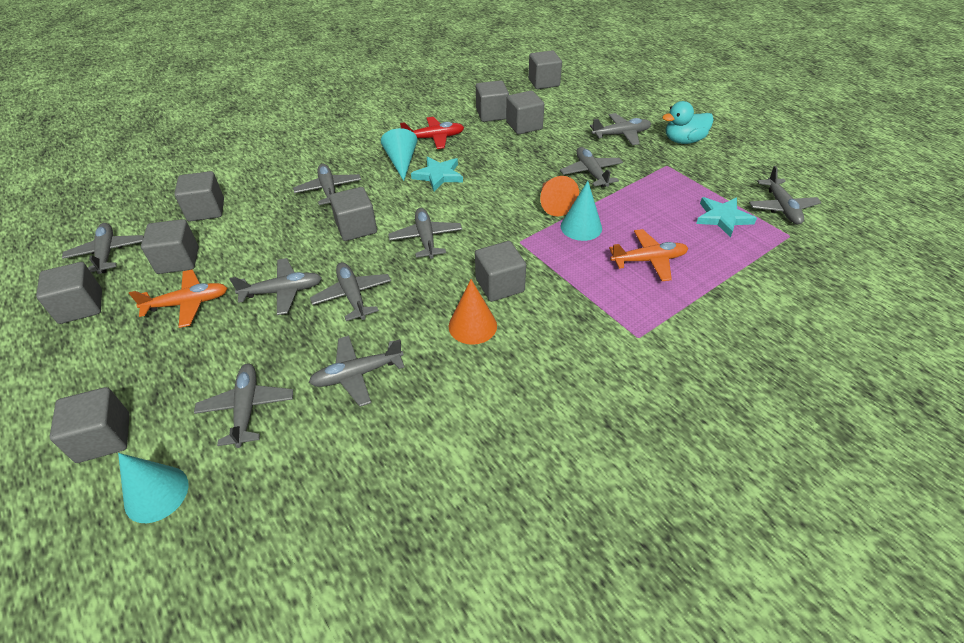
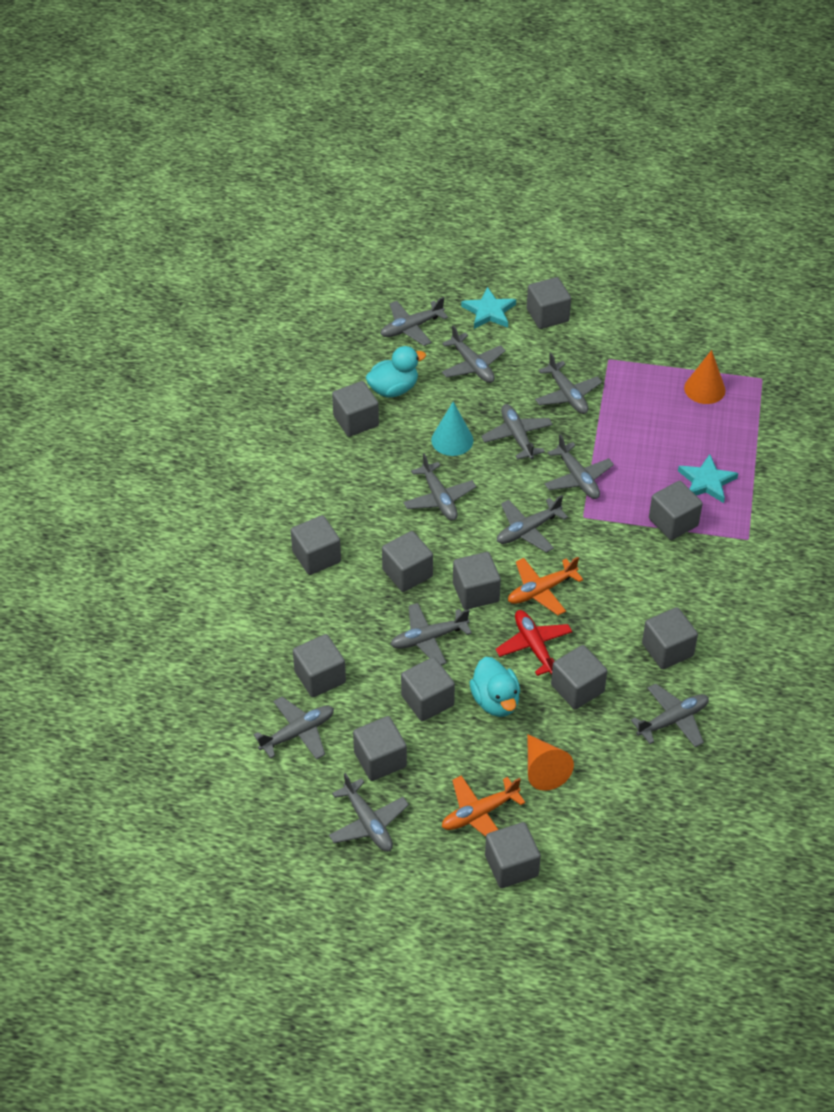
grey cube: [36,262,102,324] [49,387,129,463] [141,219,199,274] [174,171,224,221] [329,187,377,241] [475,241,526,302] [476,80,509,122] [506,91,544,134] [528,50,562,89] = 9 -> [291,515,341,575] [293,634,346,697] [332,381,379,437] [353,716,407,781] [382,531,433,592] [401,657,455,721] [453,552,501,610] [485,822,541,888] [527,277,571,329] [551,645,607,709] [642,607,698,669] [649,481,703,540] = 12
grey plane: [62,223,144,274] [194,363,293,448] [230,258,322,315] [293,164,361,205] [309,335,405,407] [310,262,391,321] [388,208,462,259] [560,147,623,188] [590,113,651,145] [749,166,821,225] = 10 -> [253,697,334,760] [329,773,409,852] [381,297,448,346] [390,603,472,665] [403,453,476,521] [442,325,506,383] [481,404,553,460] [497,495,568,553] [535,353,602,414] [545,434,614,499] [631,683,709,747] = 11
turquoise cone: [118,453,189,523] [381,128,417,181] [561,181,602,241] = 3 -> [431,402,473,456] = 1
turquoise duck: [662,101,714,144] = 1 -> [366,346,426,398] [469,657,520,717] = 2

